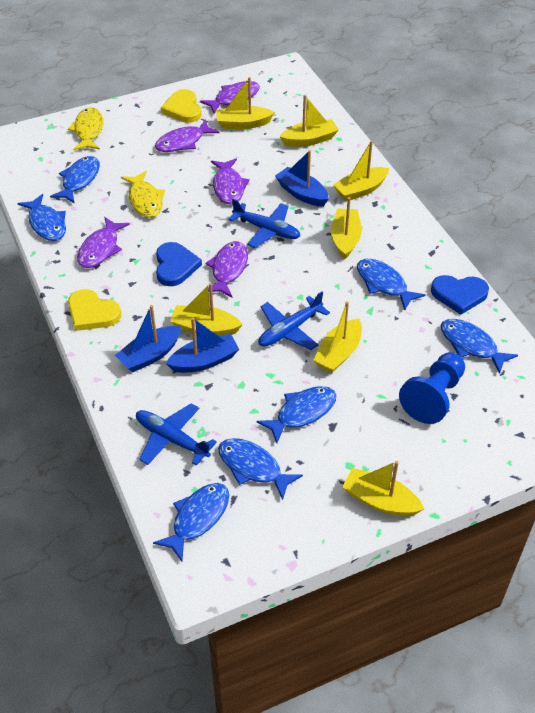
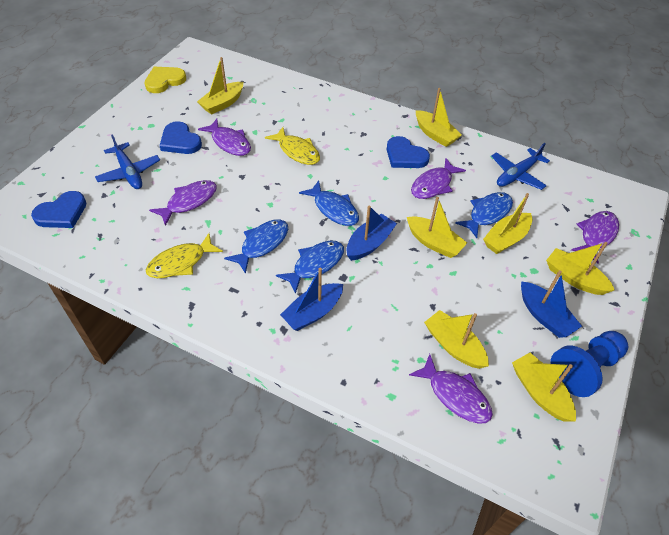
blue fish: [17,194,66,241] [50,156,100,204] [153,483,229,561] [218,438,303,500] [256,386,336,443] [357,259,425,310] [441,319,518,374] = 7 -> [224,219,288,274] [276,240,344,294] [299,180,359,226] [455,192,513,238] = 4
blue heart: [156,242,202,286] [431,275,489,315] = 2 -> [31,191,86,228] [160,121,202,154] [387,136,430,168] = 3
blue plane: [136,403,217,466] [228,199,300,248] [258,291,330,350] = 3 -> [95,134,160,189] [491,143,550,190] = 2
yellow heart: [68,289,121,331] [161,89,202,123] = 2 -> [144,67,186,93] = 1

